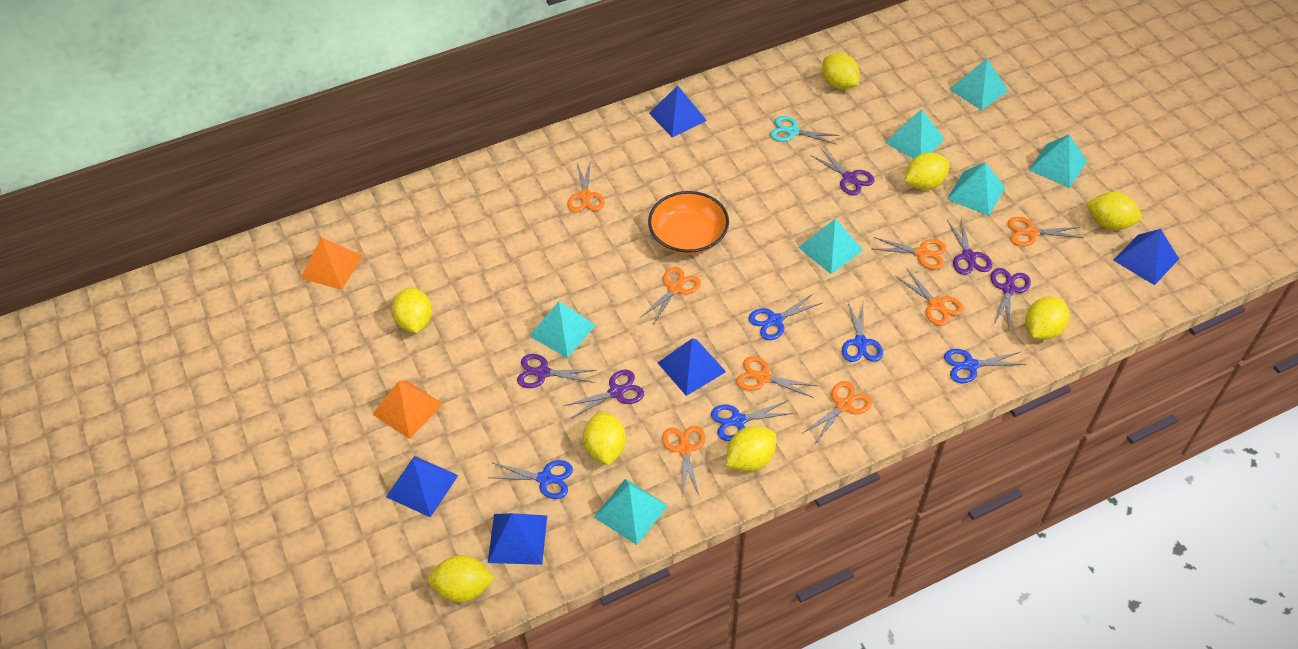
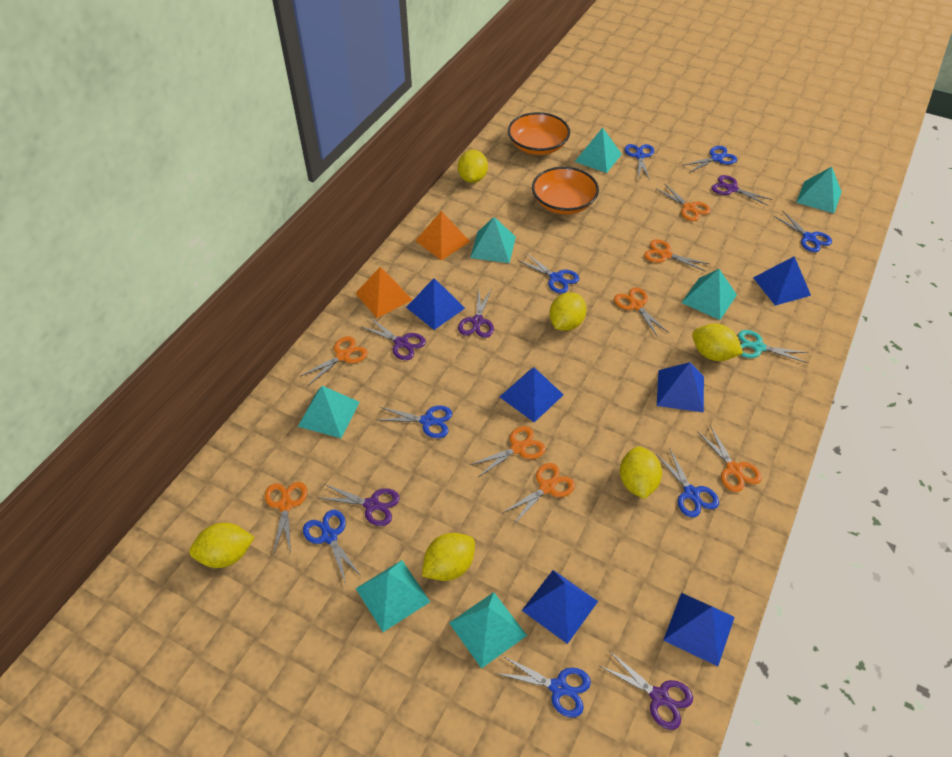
blue pyramid: [386,456,458,518] [488,513,547,565] [649,86,707,137] [658,338,726,396] [1113,229,1179,285] = 5 -> [406,278,465,330] [500,367,564,422] [522,570,598,644] [657,362,704,413] [663,593,735,666] [753,256,811,306] = 6
blue scissors: [489,460,573,499] [711,401,794,441] [748,293,822,340] [842,302,883,362] [944,349,1026,383] = 5 -> [303,510,362,584] [377,405,452,438] [496,655,591,718] [519,253,579,293] [624,144,654,180] [656,448,719,517] [682,146,737,172] [774,211,832,252] = 8
orange bowl: [648,191,729,255] = 1 -> [508,112,570,155] [532,167,599,215] = 2
yellow lemon: [392,288,432,333] [428,555,495,603] [583,412,626,465] [726,426,776,472] [822,53,860,89] [905,153,950,190] [1026,297,1069,340] [1086,192,1142,230] = 8 -> [189,523,254,568] [422,533,475,581] [458,150,488,183] [549,292,586,331] [620,446,662,499] [692,324,743,361] = 6

